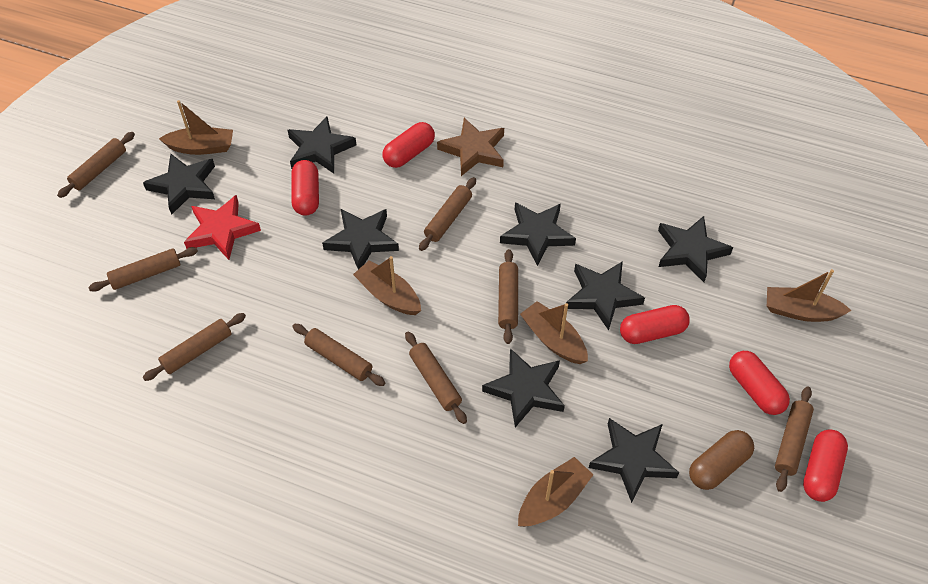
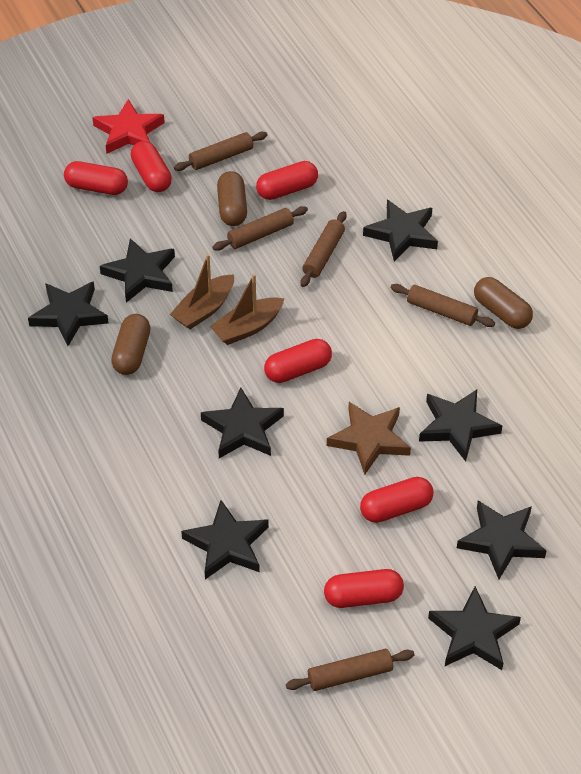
brown boat: [159,100,233,155] [353,256,421,315] [518,457,593,527] [520,301,588,364] [767,269,852,322] = 5 -> [170,254,234,329] [209,274,285,345] = 2
brown capsule: [689,430,754,490] = 1 -> [111,314,150,375] [217,171,247,226] [474,277,533,329] = 3
brown rolling pin: [57,132,135,198] [88,247,198,291] [143,313,246,381] [292,324,385,386] [405,331,467,424] [419,177,476,251] [498,249,518,344] [775,386,814,492] = 8 -> [174,132,267,171] [212,206,308,251] [286,649,414,691] [301,211,347,287] [391,284,495,327] = 5
red capsule: [292,160,319,216] [382,122,435,168] [620,305,690,344] [729,351,790,415] [803,429,848,502] = 5 -> [64,161,128,195] [131,141,172,192] [256,161,318,200] [264,339,332,383] [324,569,404,608] [360,477,433,523] = 6

